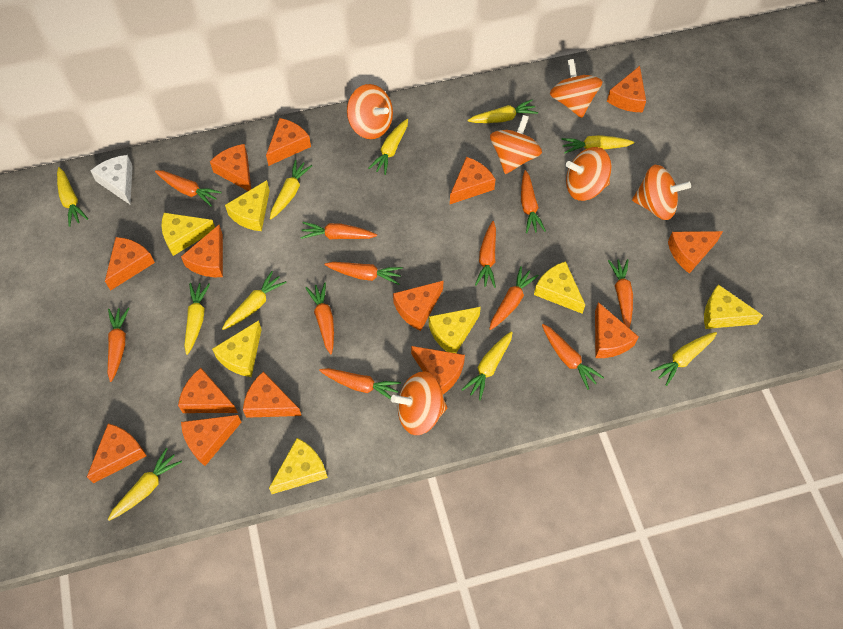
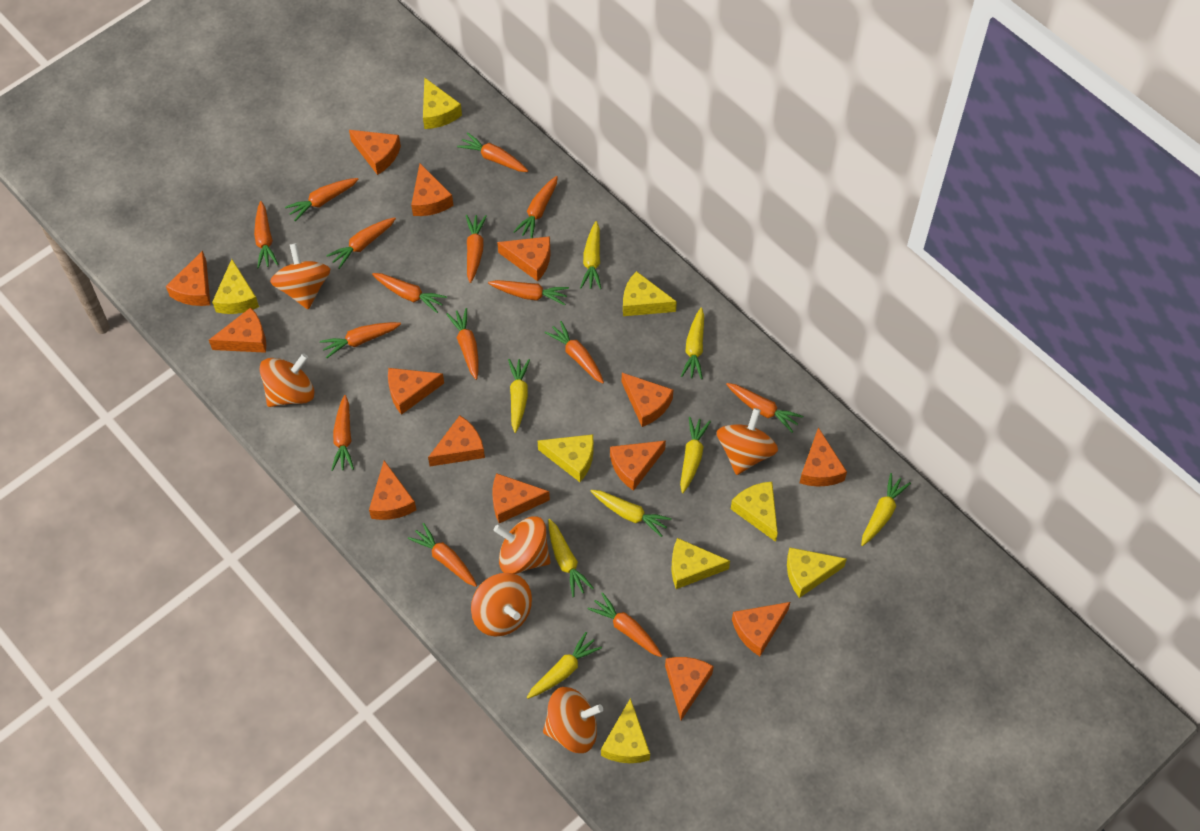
orange carrot: [108,308,129,382] [155,170,222,207] [300,222,377,239] [305,283,334,354] [319,368,401,399] [325,262,403,285] [475,221,496,288] [489,266,539,330] [521,170,546,233] [542,324,604,390] [608,259,633,328] = 11 -> [254,201,279,269] [285,178,359,221] [320,322,401,358] [326,217,396,269] [331,395,354,471] [372,273,447,313] [408,523,477,587] [446,308,478,380] [457,132,528,172] [466,215,487,283] [488,280,569,305] [513,176,558,238] [545,321,604,384] [587,592,662,657] [726,383,803,433] = 15
white cheese: [90,155,133,204] = 1 -> none = 0
yellow carrot: [57,167,88,227] [108,448,182,521] [184,283,210,355] [222,271,287,330] [270,160,312,219] [368,119,408,175] [461,331,513,400] [467,100,538,123] [561,135,634,154] [651,332,717,386] = 10 -> [508,359,530,433] [527,632,602,699] [548,519,594,597] [580,221,602,289] [591,490,672,537] [680,417,711,493] [681,307,704,379] [861,473,911,546] = 8
yellow cheese: [162,213,215,256] [212,320,262,377] [225,180,270,231] [269,438,328,494] [429,307,481,353] [534,261,585,314] [704,284,763,329] = 7 -> [212,259,259,314] [423,77,462,129] [538,434,594,482] [601,698,650,763] [623,271,677,316] [672,538,730,589] [731,482,778,542] [787,547,847,598] = 8

